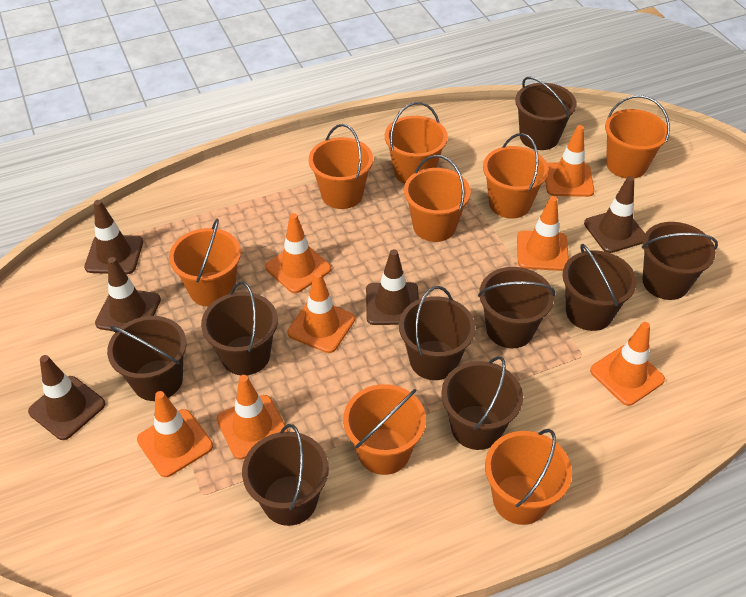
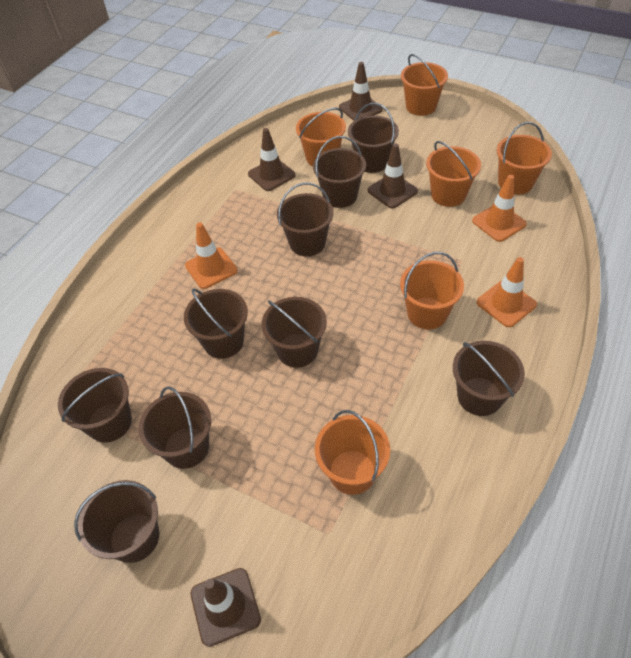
brown traffic cone: [28,355,105,440] [84,200,143,274] [95,257,161,331] [366,249,419,325] [584,176,645,253] = 5 -> [191,568,261,647] [248,128,296,191] [339,62,383,121] [368,143,418,208] = 4
orange bucket: [169,219,241,307] [309,124,373,209] [343,384,426,475] [385,102,448,184] [404,155,471,242] [483,133,549,219] [485,429,572,525] [605,95,670,178] = 8 -> [296,108,346,167] [315,410,390,495] [400,252,464,330] [401,54,448,116] [426,141,481,207] [497,122,552,195] = 6
orange traffic cone: [137,391,213,477] [217,375,288,459] [265,213,331,293] [287,272,355,353] [517,196,569,271] [545,125,594,197] [590,322,665,406] = 7 -> [185,222,237,289] [472,175,527,242] [477,257,537,327] = 3

